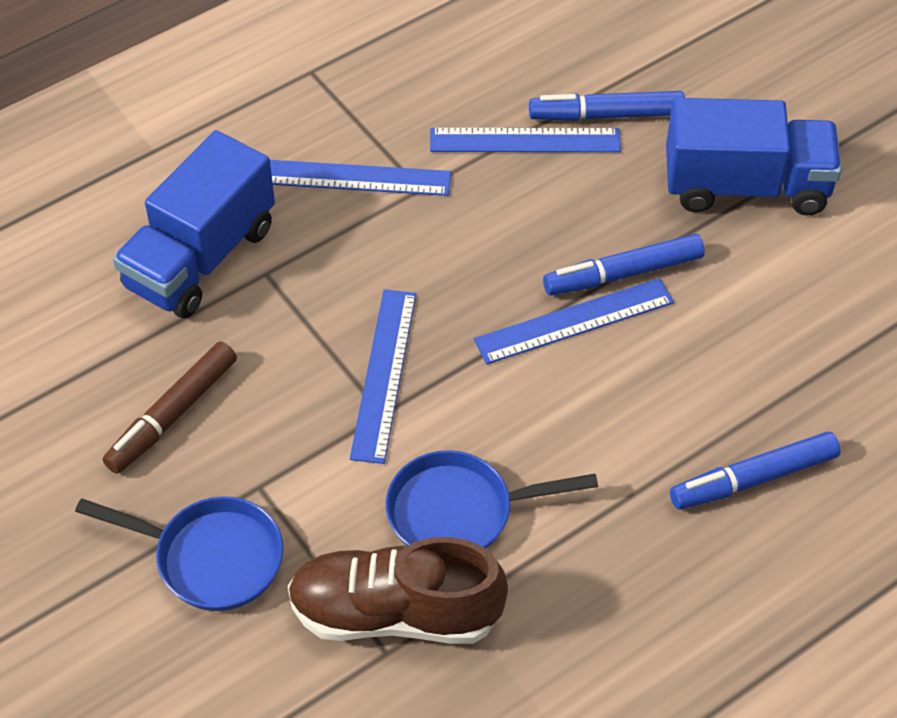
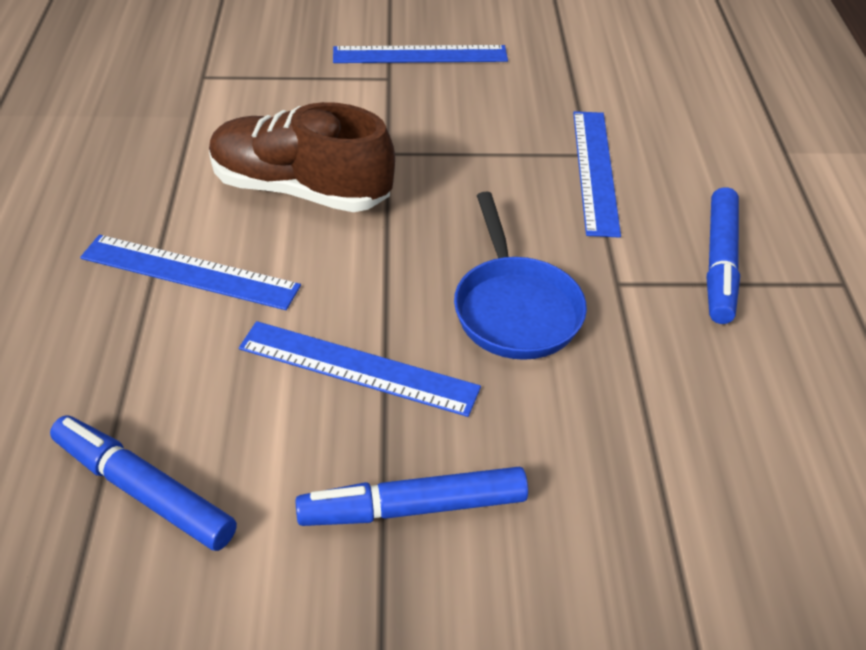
blue pan: [75,496,283,611] [386,450,598,549] = 2 -> [454,192,587,360] = 1
blue truck: [113,130,275,318] [666,98,842,215] = 2 -> none = 0
brown marker: [102,341,237,474] = 1 -> none = 0

